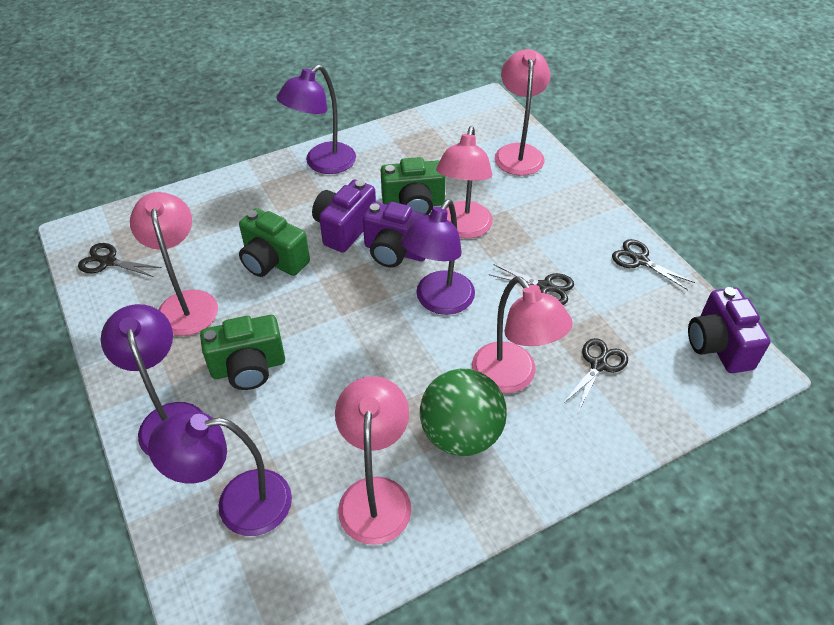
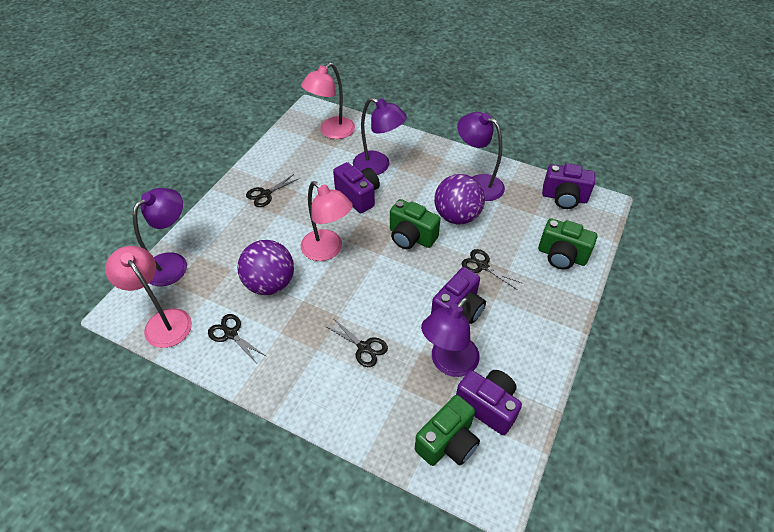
green ball: [420,369,507,456] = 1 -> none = 0
pink lamp: [130,192,218,336] [335,376,411,545] [436,126,493,239] [472,276,573,393] [495,49,551,176] = 5 -> [105,246,192,348] [301,63,355,139] [301,181,353,261] = 3
purple ball: none = 0 -> [237,240,294,295] [434,174,485,225] = 2
purple camera: [312,180,376,253] [363,202,430,267] [688,287,771,373] = 3 -> [333,162,380,213] [431,267,486,324] [456,370,522,435] [542,164,595,209] = 4

